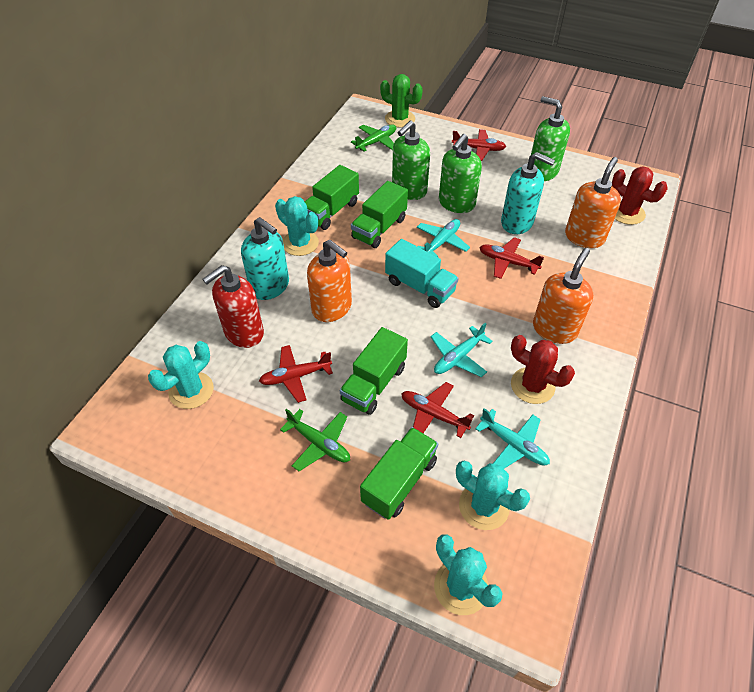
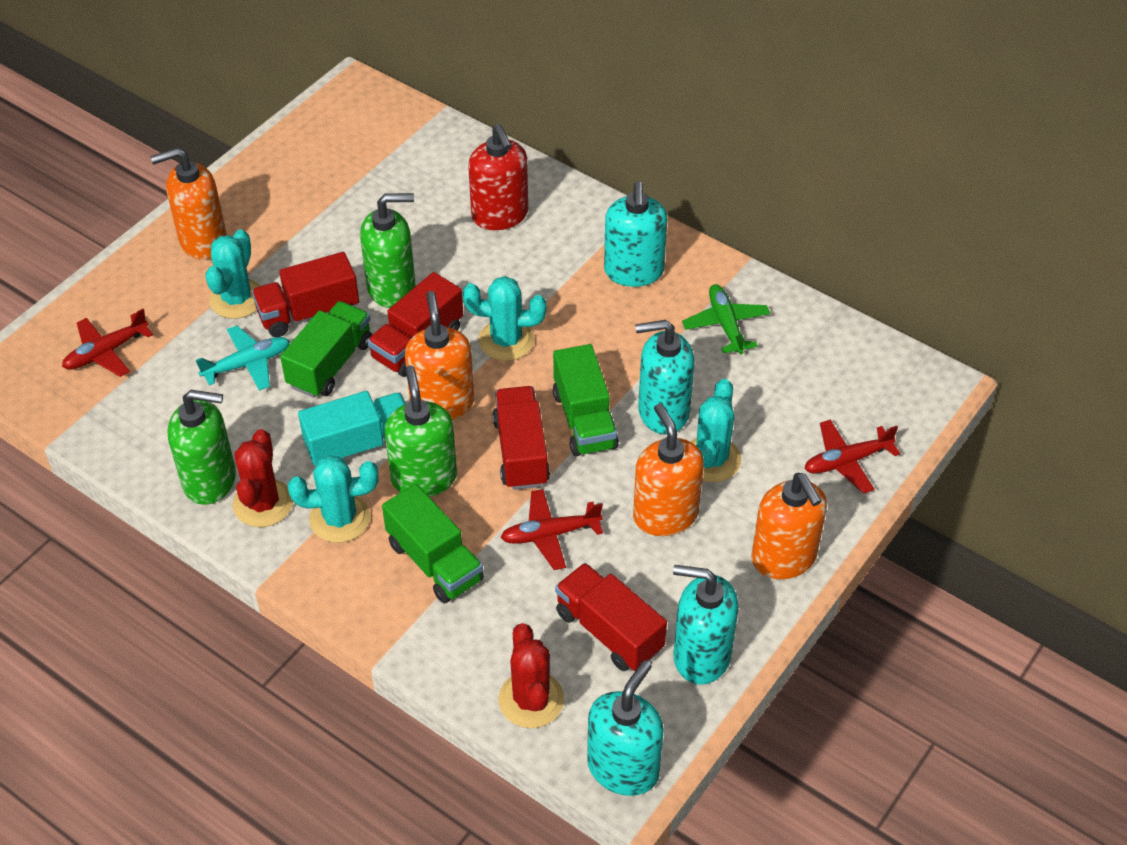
green cactus: [380,74,423,128] = 1 -> none = 0
green plane: [280,409,350,471] [351,124,396,152] = 2 -> [682,284,770,354] = 1
green truck: [305,165,359,230] [340,327,408,415] [351,181,408,248] [360,427,438,520] = 4 -> [280,301,372,398] [382,484,484,603] [553,344,619,456] = 3
orange soap dispenser: [307,240,352,322] [533,248,593,344] [565,157,621,248] = 3 -> [151,148,227,260] [405,291,474,420] [633,404,704,536] [751,473,827,579] = 4
red plane: [259,345,333,403] [401,382,474,438] [452,129,506,161] [479,237,544,279] = 4 -> [62,309,153,377] [500,489,603,570] [804,420,900,493] = 3
red truck: none = 0 -> [252,252,359,337] [367,272,463,377] [492,386,550,490] [555,563,667,671] = 4
turquoise plane: [417,219,470,257] [431,323,493,377] [475,408,550,469] = 3 -> [196,325,290,391] = 1
turquoise soap dispenser: [241,217,289,300] [501,152,555,234] = 2 -> [587,660,664,796] [604,181,668,287] [635,320,694,435] [673,565,739,685] = 4

